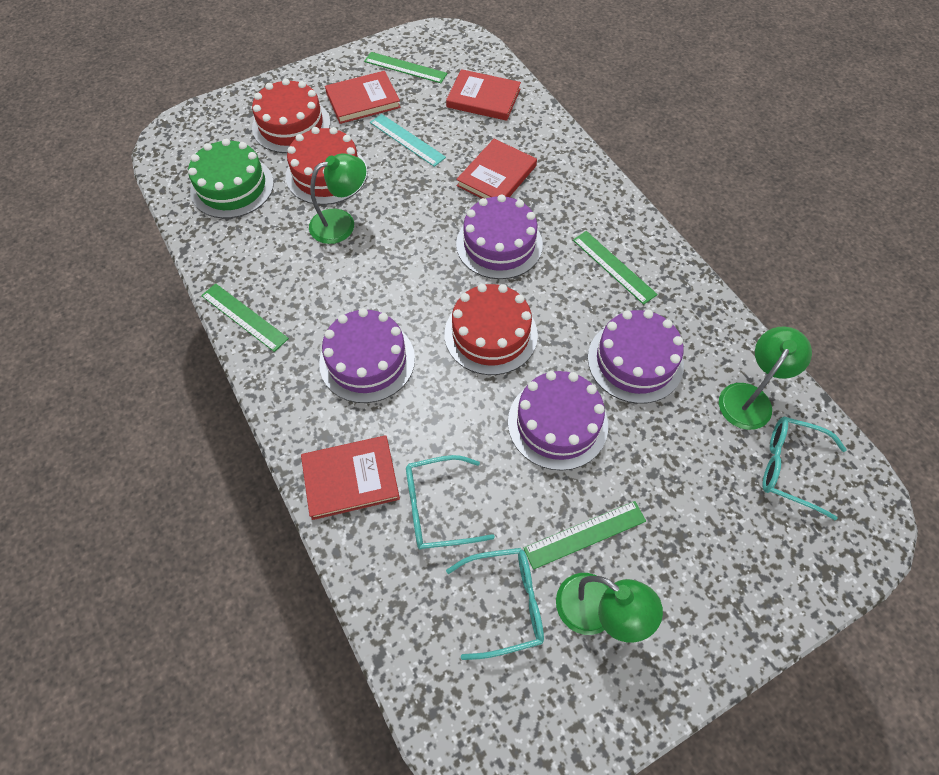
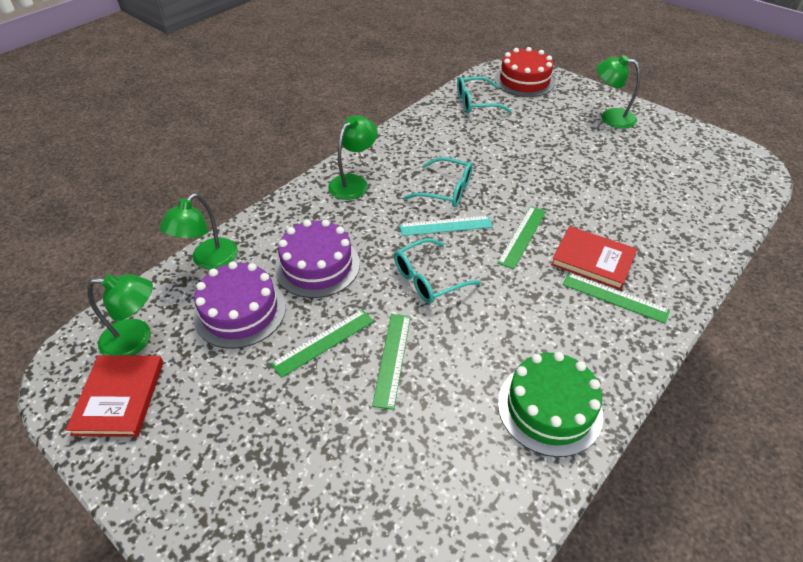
green lamp: [309,153,366,244] [556,573,663,642] [719,327,812,430] = 3 -> [87,274,153,356] [160,193,238,269] [328,116,377,200] [597,55,640,128] = 4
purple cake: [319,308,415,403] [456,194,543,279] [508,371,608,471] [588,310,684,404] = 4 -> [193,261,286,349] [275,219,360,298] = 2
red book: [301,435,400,520] [325,71,401,124] [446,69,521,121] [456,139,537,199] = 4 -> [66,355,163,437] [551,226,637,290] = 2
red cake: [252,78,330,153] [286,127,368,205] [444,284,538,375] = 3 -> [495,47,555,97] = 1

